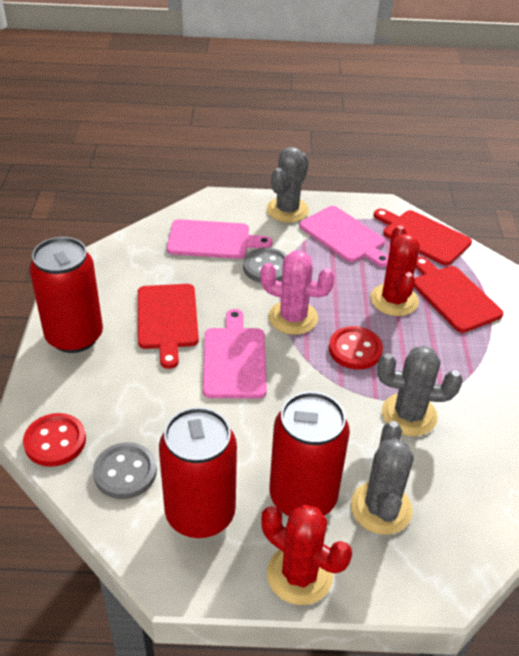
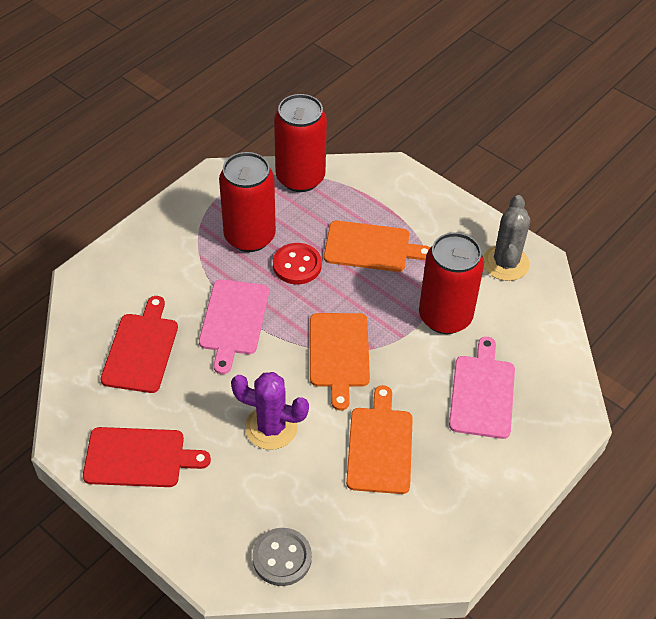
grey button: [93,442,157,499] [243,248,287,283] = 2 -> [252,528,312,586] = 1
grey cactus: [266,147,309,223] [351,421,414,535] [377,346,463,436] = 3 -> [483,195,530,281] = 1
orange cutting board: none = 0 -> [310,313,370,411] [324,221,431,272] [346,385,413,494] = 3
pink cactus: [260,251,335,335] = 1 -> none = 0
pink cutting board: [167,219,273,259] [203,309,267,398] [299,206,389,267] = 3 -> [199,279,269,374] [449,337,515,439] = 2
purple cactus: none = 0 -> [231,372,309,450] = 1
red button: [23,413,86,467] [329,326,383,370] = 2 -> [273,243,322,284] = 1
red cactus: [262,505,352,605] [371,225,420,316] = 2 -> none = 0
red cutting board: [138,284,199,369] [374,209,472,266] [414,256,504,333] = 3 -> [83,427,211,487] [100,296,178,393] = 2

